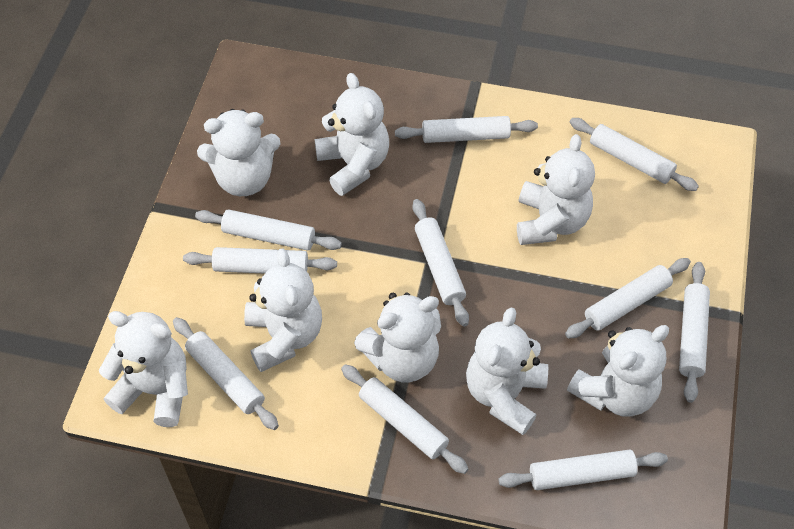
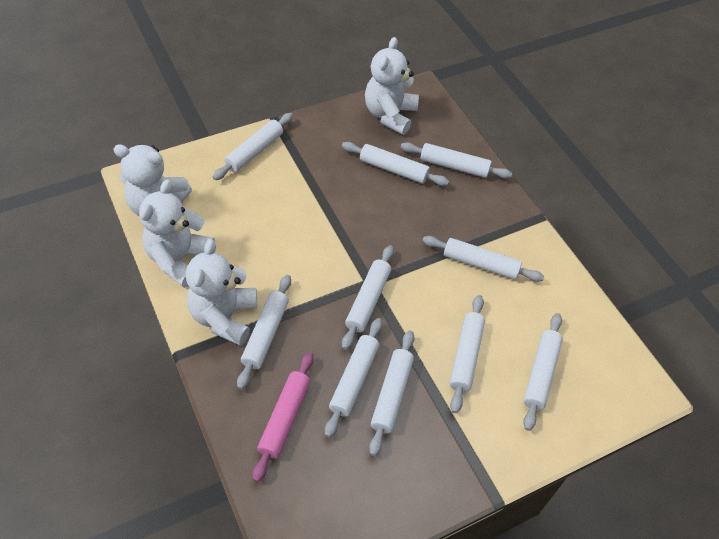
pink rolling pin: none = 0 -> [253,352,314,482] = 1
white teddy bear: [99,311,188,427] [197,109,281,196] [244,248,322,372] [315,73,389,196] [354,293,441,382] [466,307,548,435] [517,134,595,245] [567,325,669,417] = 8 -> [113,144,192,217] [139,179,215,288] [186,239,257,346] [365,37,419,135] = 4

